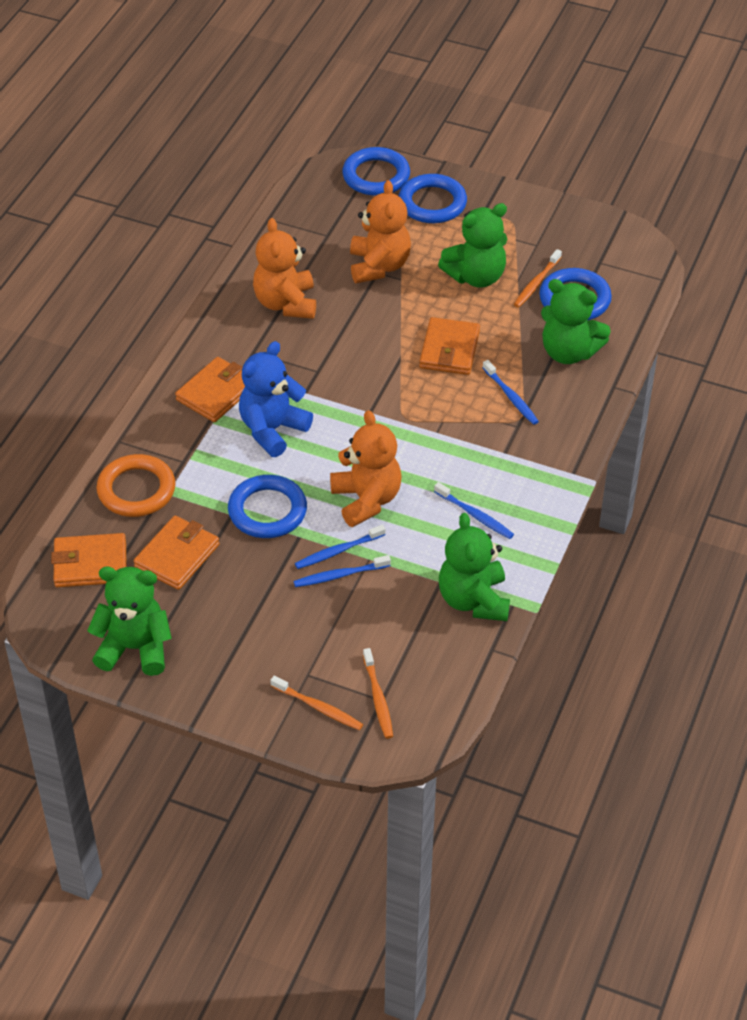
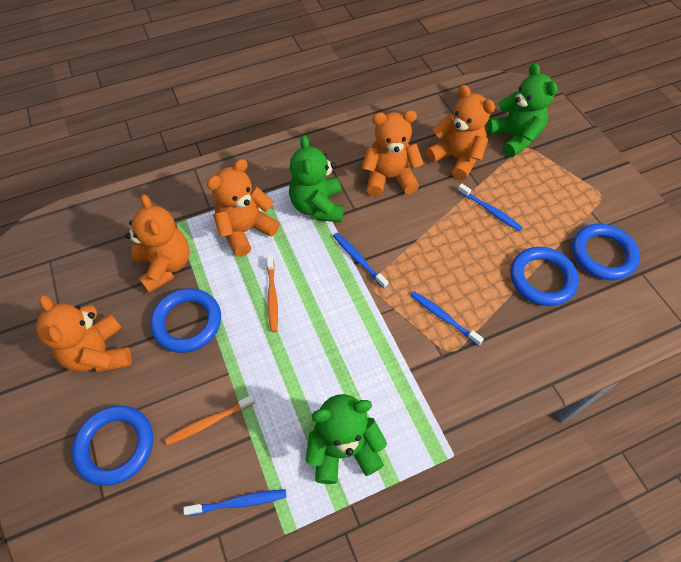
blue teddy bear: [239,341,313,457] = 1 -> none = 0
green teddy bear: [87,567,172,676] [438,203,507,288] [439,513,510,621] [541,279,611,364] = 4 -> [289,135,344,223] [306,394,387,484] [487,63,557,157] = 3
orange ring: [96,454,176,517] = 1 -> none = 0
orange teddy bear: [253,218,316,319] [330,410,402,527] [350,180,411,283] = 3 -> [36,295,132,372] [125,194,190,293] [207,159,280,256] [362,110,424,197] [426,85,495,180] = 5
orange toothbrush: [270,675,363,730] [363,648,393,739] [514,249,562,307] = 3 -> [165,395,255,445] [267,256,278,332] = 2
orange wallet: [51,533,127,587] [134,516,220,590] [175,357,245,422] [419,317,480,375] = 4 -> none = 0

